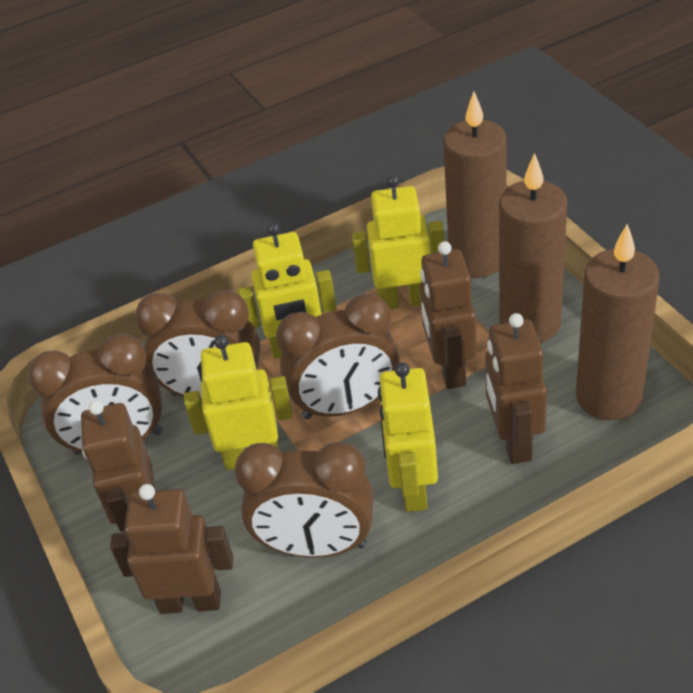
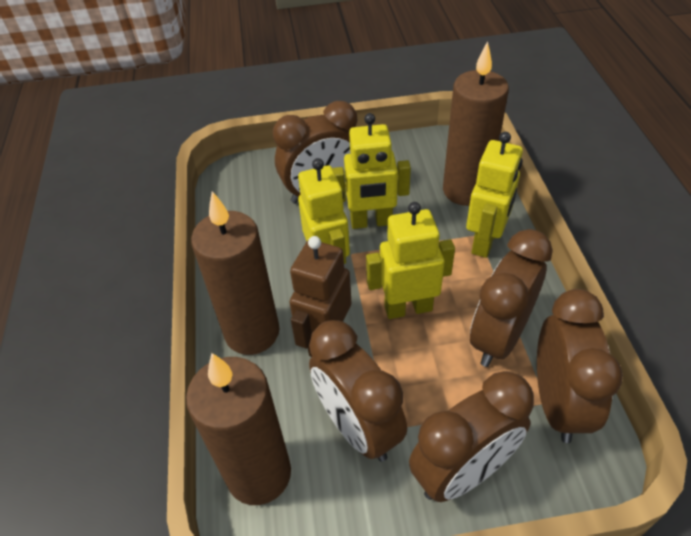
brown clock: [28,334,163,455] [135,290,260,399] [235,442,374,558] [276,294,399,419] = 4 -> [273,101,357,204] [309,320,407,462] [409,371,534,502] [470,229,552,367] [537,289,623,443] = 5
brown robot: [81,400,155,532] [110,484,233,614] [420,241,477,389] [485,313,547,464] = 4 -> [289,236,352,357] = 1

